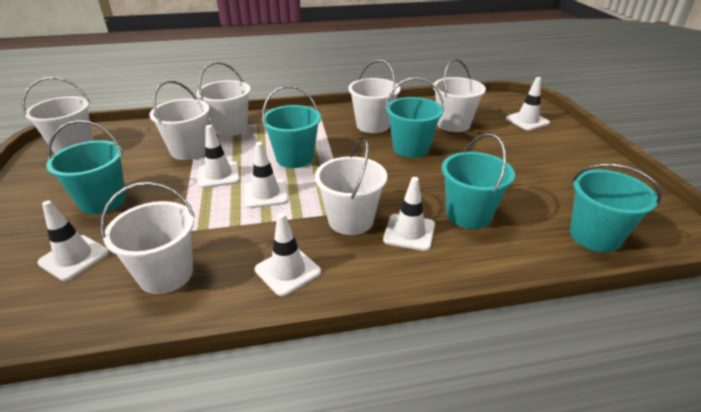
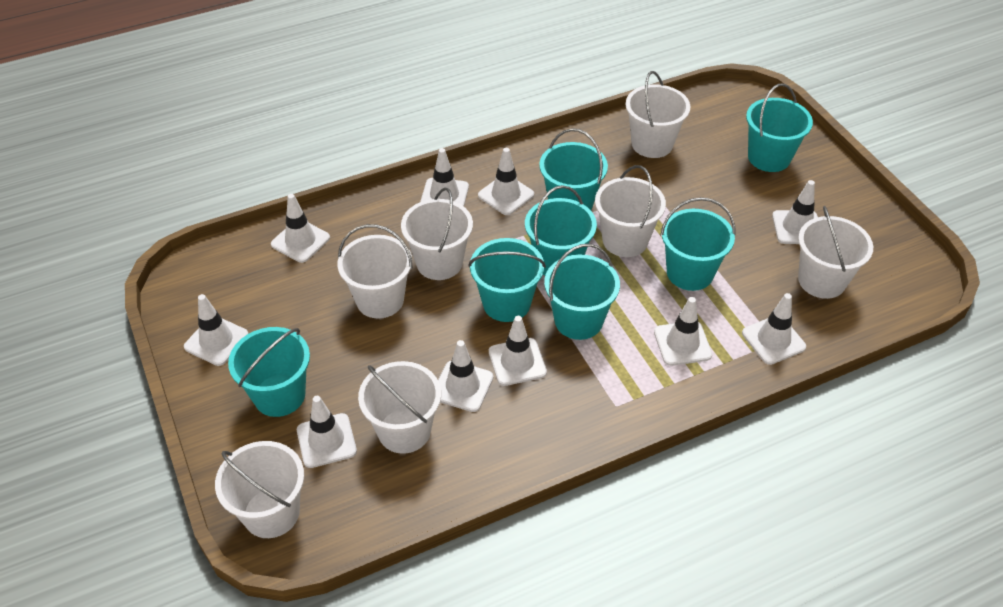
turquoise bucket: [46,120,126,214] [262,85,321,168] [385,77,444,158] [442,133,515,229] [570,164,662,252] = 5 -> [228,327,310,417] [468,238,546,322] [525,185,597,276] [539,128,608,210] [544,244,620,340] [660,197,736,291] [746,83,813,172] = 7
white traffic cone: [37,200,109,281] [198,125,240,188] [244,142,288,208] [255,213,321,297] [383,177,435,251] [506,77,550,131] = 6 -> [184,294,249,366] [271,194,330,263] [297,396,357,468] [420,148,469,206] [438,340,493,412] [478,148,534,215] [489,316,547,386] [654,297,712,366] [742,293,806,365] [772,180,818,244] = 10

